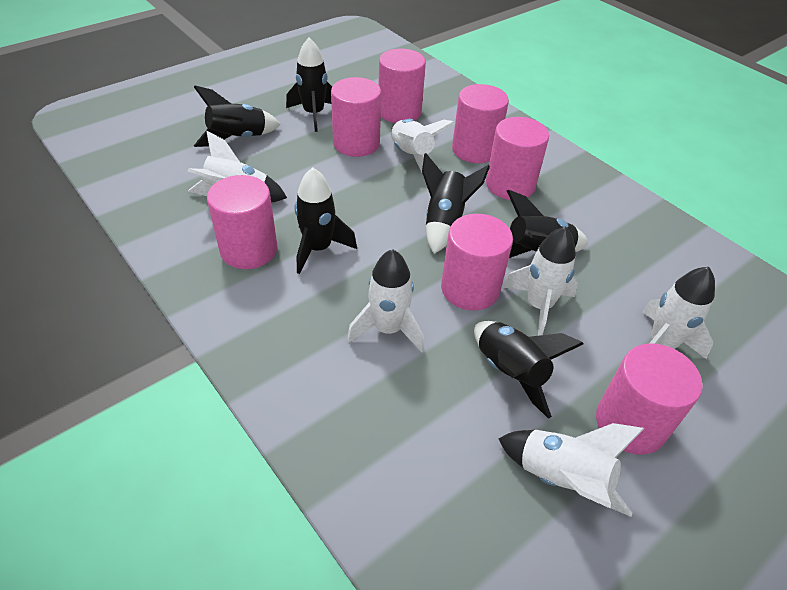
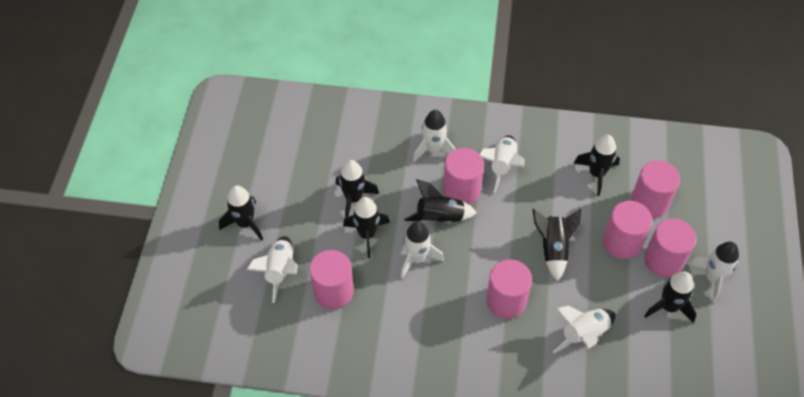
black rocket: [194,85,281,147] [286,38,332,132] [295,167,357,274] [422,153,490,254] [474,321,584,419] [507,190,588,258] = 6 -> [219,185,263,241] [335,160,379,218] [343,197,390,258] [404,179,477,223] [533,209,581,281] [574,135,620,196] [645,271,696,323] = 7
pink cylinder: [207,175,277,269] [331,77,381,157] [379,49,426,123] [441,214,513,311] [452,84,509,163] [486,117,549,200] [596,343,703,455] = 7 -> [309,250,354,309] [443,148,484,204] [486,259,532,319] [603,201,652,259] [631,161,680,218] [644,218,697,277] = 6

